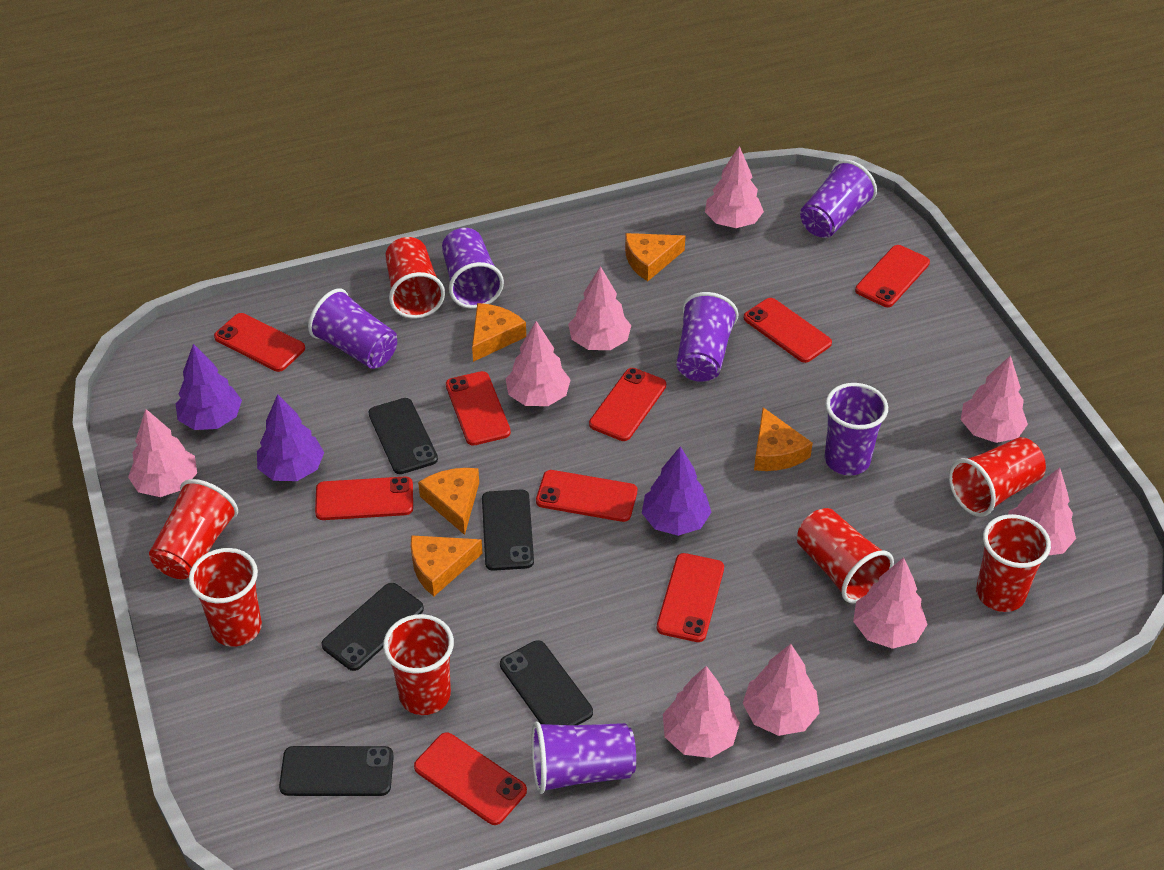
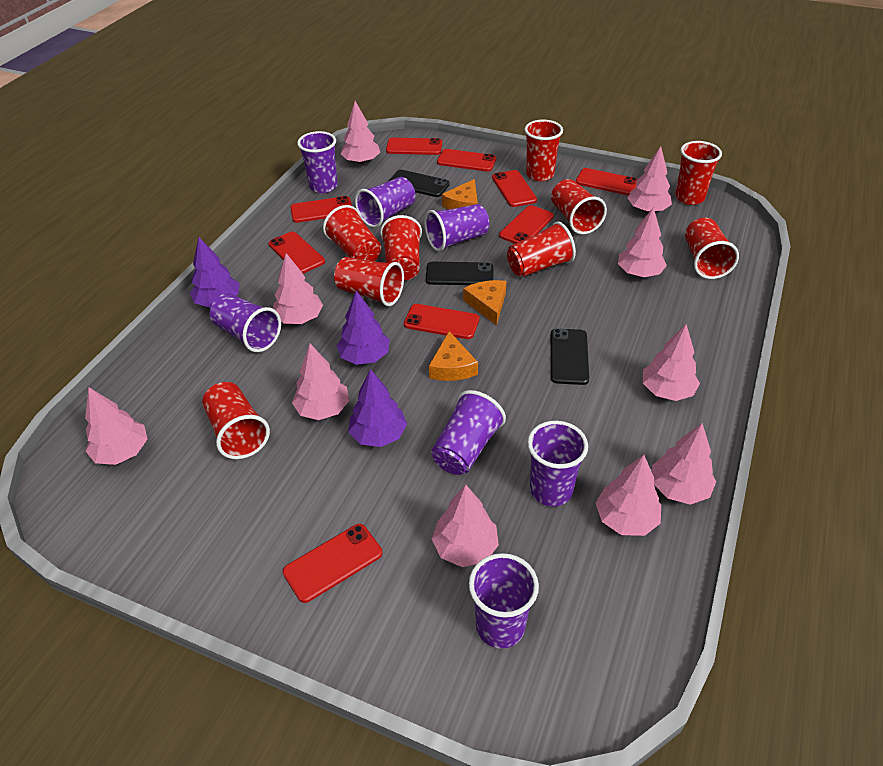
black phone: [279,746,394,796] [321,583,424,671] [368,398,438,474] [482,490,534,571] [500,640,593,725] = 5 -> [389,170,450,197] [426,262,493,285] [551,328,589,385] = 3
orange cheese: [411,535,483,596] [418,468,479,535] [472,303,526,362] [625,233,685,281] [754,407,813,471] = 5 -> [429,331,478,381] [442,179,478,210] [463,280,506,326] = 3
pink tree: [128,409,197,497] [506,321,571,406] [568,266,631,350] [663,666,740,758] [705,146,764,228] [743,644,819,736] [853,558,928,649] [961,355,1028,443] [1008,468,1076,556] = 9 -> [85,388,147,465] [273,253,323,324] [292,344,349,420] [340,101,380,164] [432,485,499,567] [596,455,661,536] [618,207,667,277] [627,146,672,213] [643,324,700,401] [652,423,716,505] = 10
purple cup: [308,289,397,369] [442,228,504,309] [531,721,636,794] [677,292,738,382] [800,160,877,238] [824,383,888,475] = 6 -> [210,293,281,352] [297,131,338,193] [355,177,415,228] [425,204,489,252] [431,390,506,475] [469,553,539,649] [528,421,588,507] = 7
red cup: [149,479,238,579] [189,548,262,647] [383,614,454,715] [385,237,445,319] [797,508,894,604] [949,437,1046,517] [976,514,1051,612] = 7 -> [202,382,270,459] [323,205,381,261] [334,257,404,306] [380,215,422,281] [507,222,576,277] [524,119,563,181] [551,179,607,235] [675,141,722,205] [685,218,739,279] = 9

